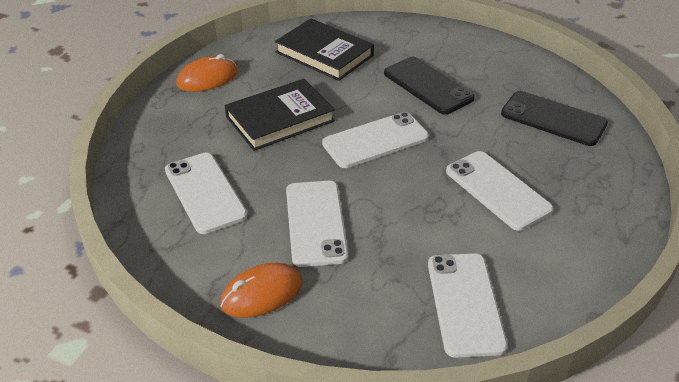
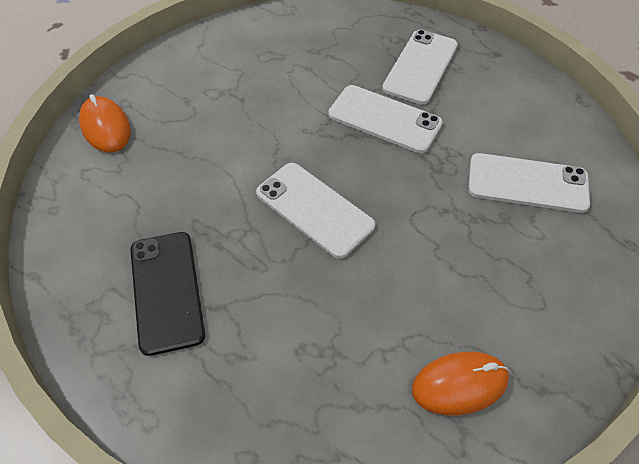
black book: [225,79,335,151] [275,18,374,81] = 2 -> none = 0
black phone: [384,57,475,115] [501,91,608,146] = 2 -> [130,232,205,356] = 1
white phone: [165,153,247,234] [286,181,348,267] [322,112,429,168] [428,253,508,358] [446,151,553,231] = 5 -> [256,163,375,259] [328,85,443,153] [382,30,458,105] [468,153,590,213] = 4

